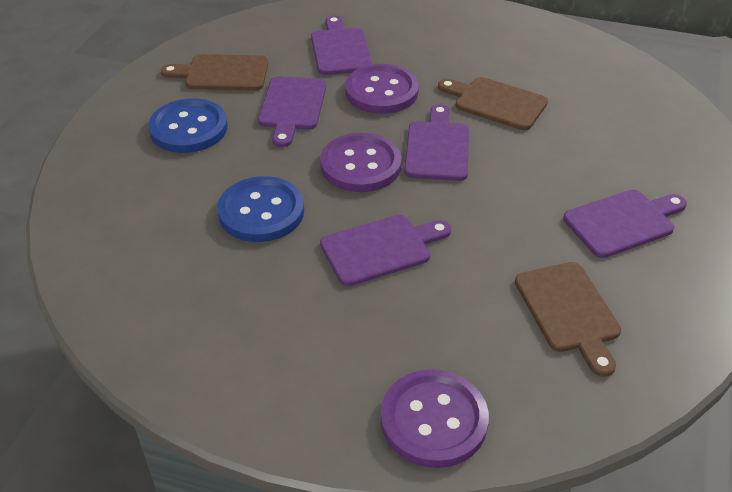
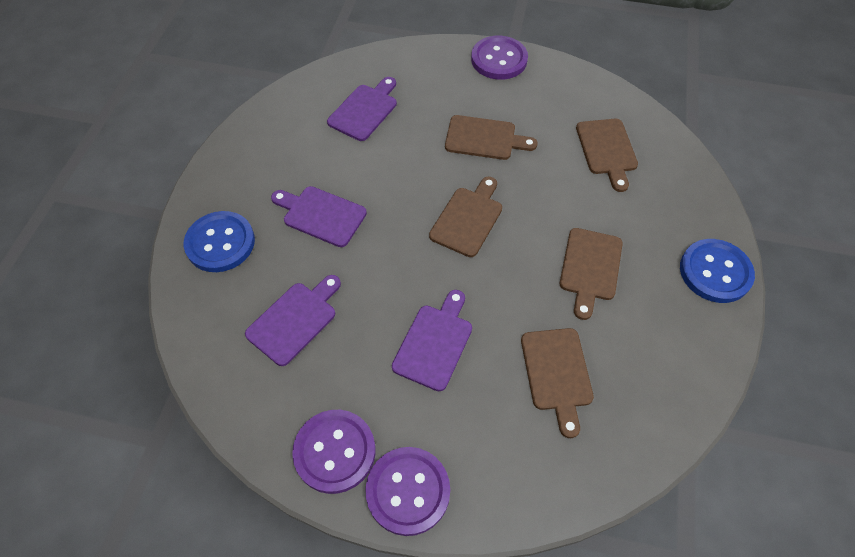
brown cutting board: [161,54,268,91] [438,77,548,130] [515,262,621,377] = 3 -> [429,177,502,257] [445,115,538,160] [521,328,594,438] [560,228,623,320] [576,119,638,192] = 5
purple cutting board: [258,76,326,147] [311,15,372,75] [320,215,451,286] [404,104,469,181] [563,190,687,258] = 5 -> [245,275,341,366] [271,186,367,247] [327,77,397,141] [392,290,472,391] = 4

